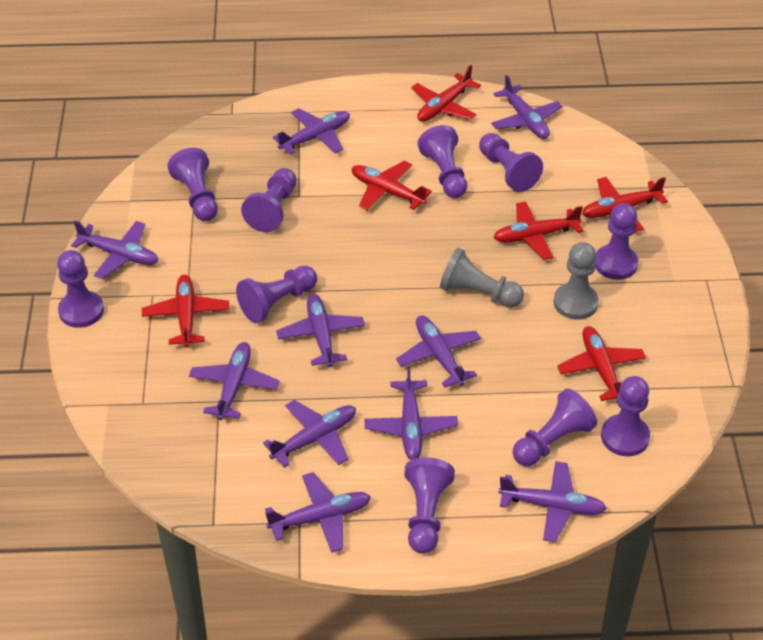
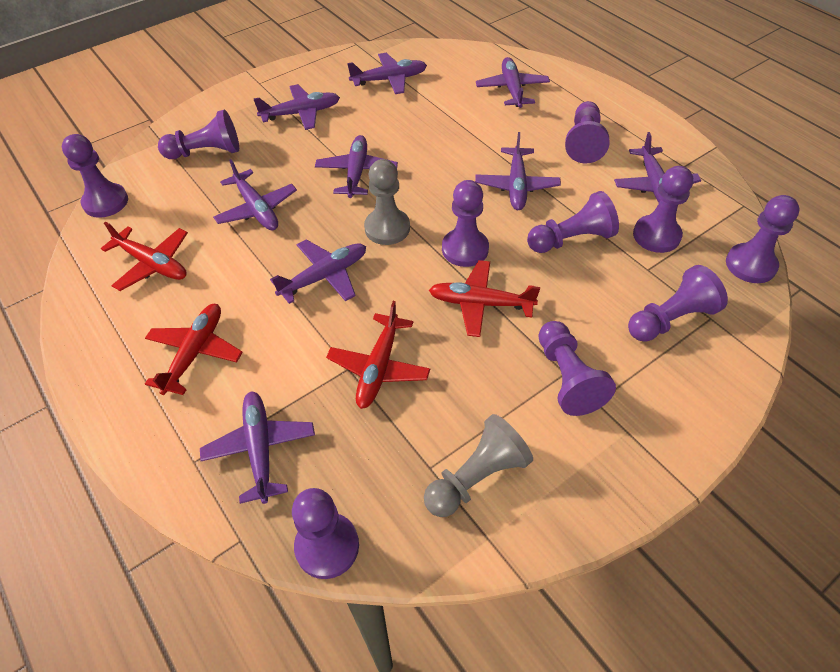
purple plane: [71,221,158,279] [189,342,280,420] [263,400,356,468] [265,472,371,553] [273,108,350,155] [276,294,365,367] [364,366,458,460] [396,315,481,388] [491,75,563,139] [498,461,607,542] = 10 -> [200,391,315,504] [213,159,297,230] [254,84,340,130] [270,239,366,304] [315,135,398,198] [347,53,427,94] [475,132,561,210] [476,57,550,108] [614,132,701,202] = 9
red plane: [142,275,229,347] [352,161,432,210] [411,65,481,122] [494,201,583,260] [557,326,646,401] [582,177,668,232] = 6 -> [101,222,188,291] [145,304,243,395] [326,301,430,409] [429,260,540,337] = 4

